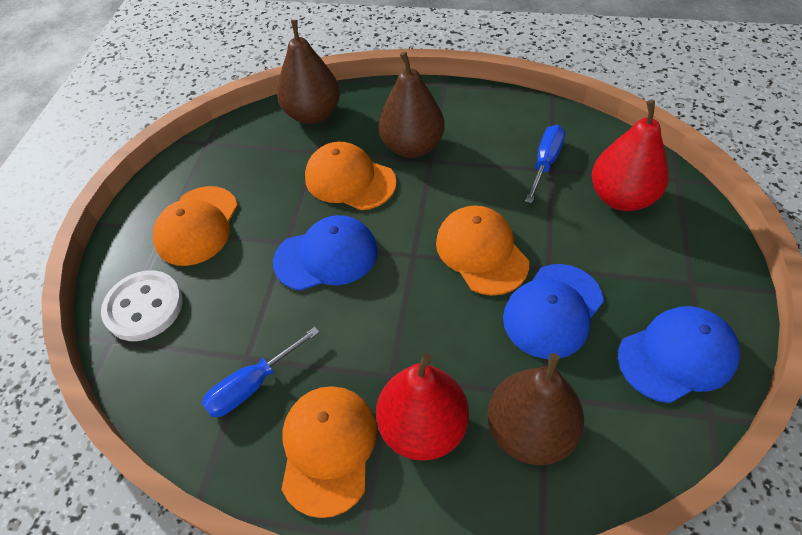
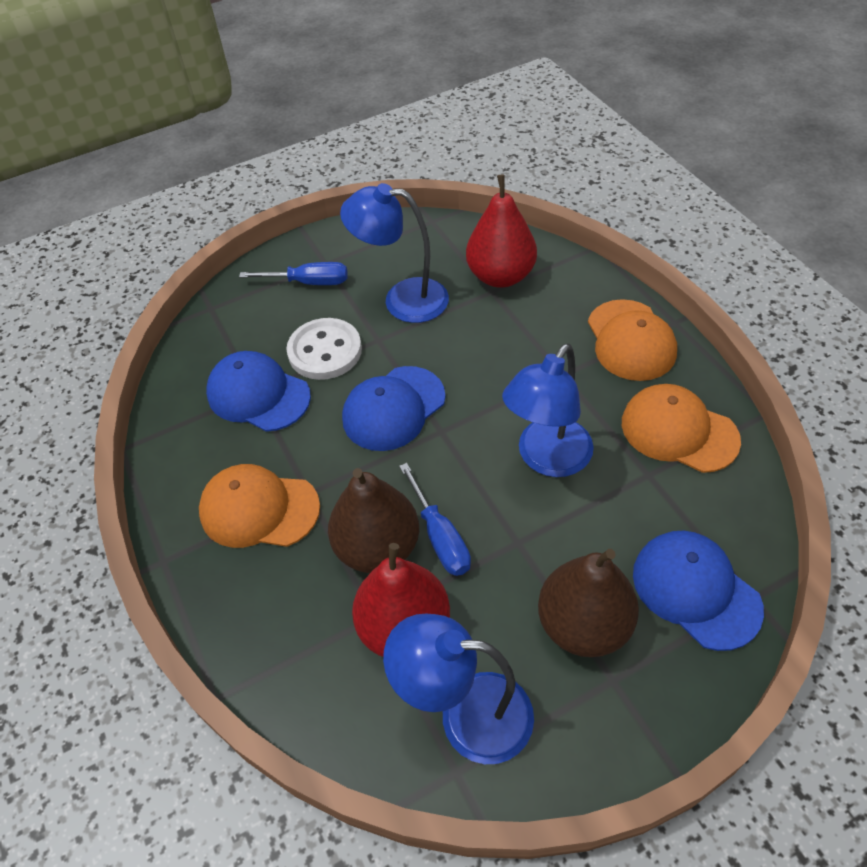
blue lamp: none = 0 -> [340,183,449,323] [383,614,534,764] [502,343,594,477] = 3
brown pear: [277,20,340,124] [378,52,445,158] [487,353,584,465] = 3 -> [328,468,419,573] [538,549,639,657] = 2
orange cap: [153,186,238,266] [281,386,377,518] [305,142,397,210] [436,205,529,295] = 4 -> [199,464,320,548] [588,299,677,381] [622,384,741,473] = 3

